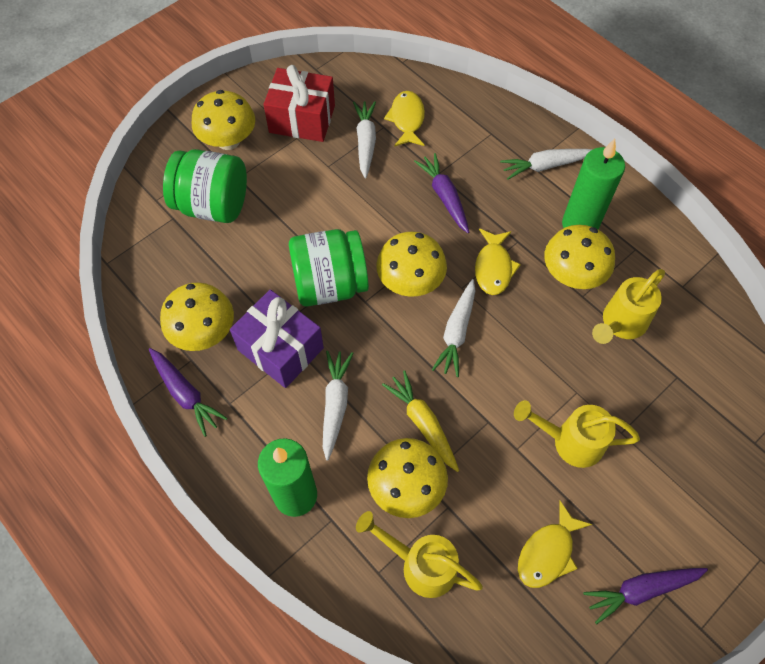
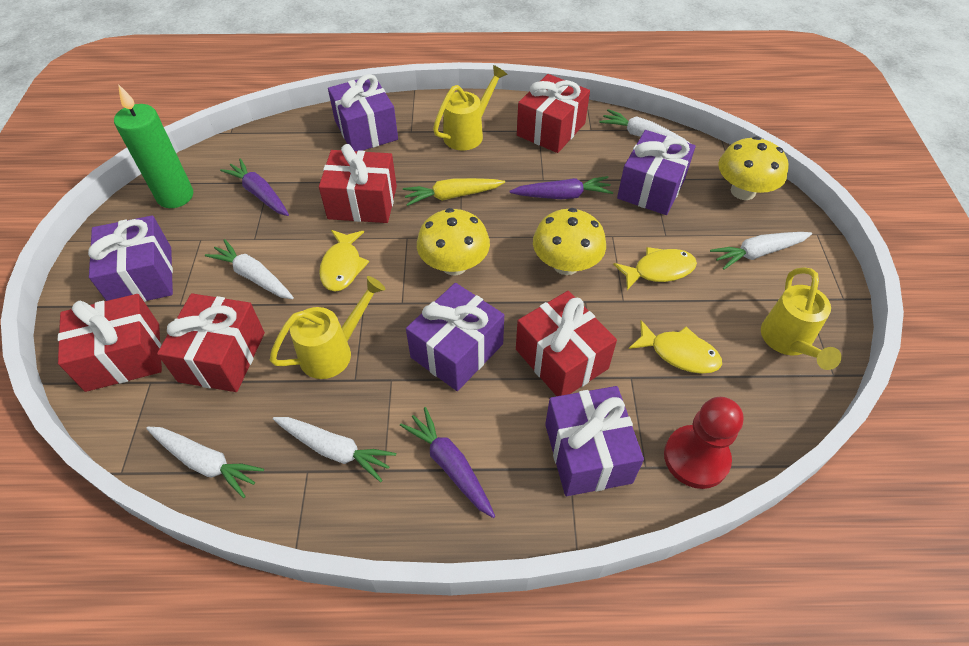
green candle: [258,438,317,517] [562,139,625,229] = 2 -> [114,84,193,208] = 1
green jar: [163,149,247,223] [289,229,369,307] = 2 -> none = 0
purple gift: [230,290,324,388] = 1 -> [88,215,173,302] [328,74,398,151] [406,283,504,391] [545,386,644,496] [617,130,696,215] = 5
red gift: [263,65,335,142] = 1 -> [58,294,162,392] [157,293,265,392] [319,144,397,223] [516,291,617,396] [517,74,590,153] = 5
red pawn: none = 0 -> [664,397,744,489] = 1
white carrot: [323,351,354,461] [353,101,376,178] [432,279,475,377] [500,149,593,180] = 4 -> [146,427,264,498] [205,239,294,299] [273,417,396,482] [599,109,691,144] [710,232,812,270] = 5
yellow mushroom: [160,282,234,351] [192,90,255,150] [367,438,448,518] [376,232,447,297] [544,225,615,289] = 5 -> [417,208,490,275] [533,208,606,275] [718,136,789,200] = 3

